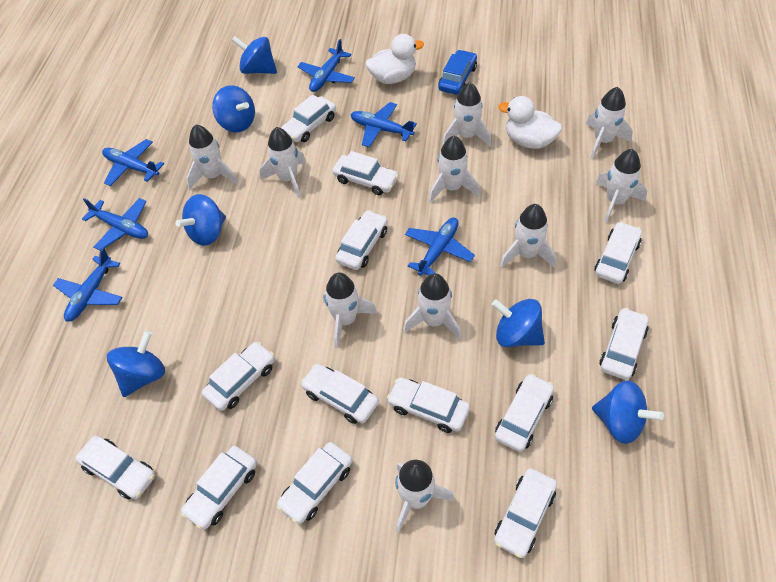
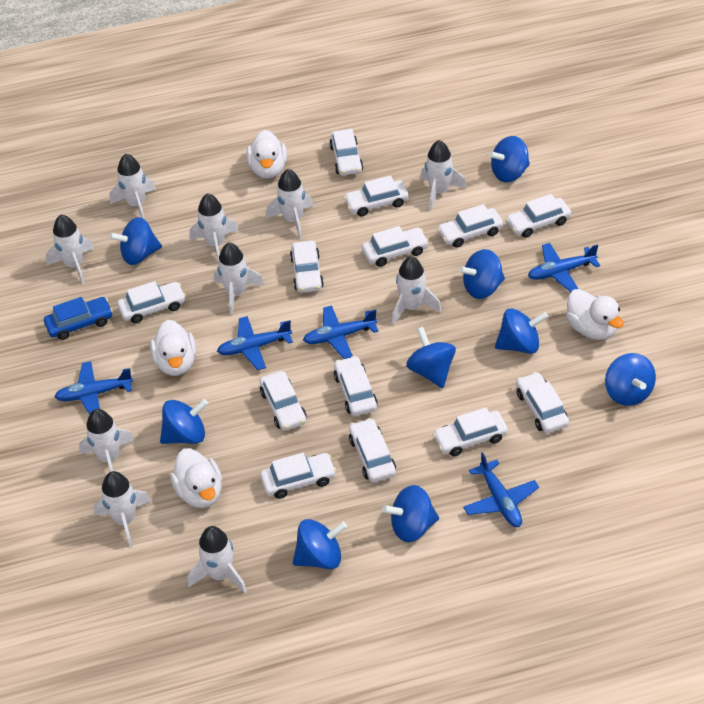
blue plane: [53,248,123,322] [82,198,148,251] [102,139,164,186] [297,39,355,92] [350,102,417,147] [405,217,475,276] = 6 -> [55,361,133,414] [217,316,293,370] [303,305,378,359] [463,452,539,527] [528,243,600,292] = 5
blue spinning top: [107,331,165,397] [176,194,226,246] [212,85,255,132] [231,36,277,74] [492,299,545,348] [592,380,664,444] = 6 -> [109,217,162,265] [160,399,208,444] [293,519,347,569] [382,485,439,542] [406,327,456,388] [459,249,505,299] [489,136,530,182] [495,308,548,354] [605,353,656,406] = 9
white duck: [366,34,424,84] [498,96,562,149] = 2 -> [150,320,196,376] [170,448,222,508] [246,130,287,179] [566,289,624,340] = 4

